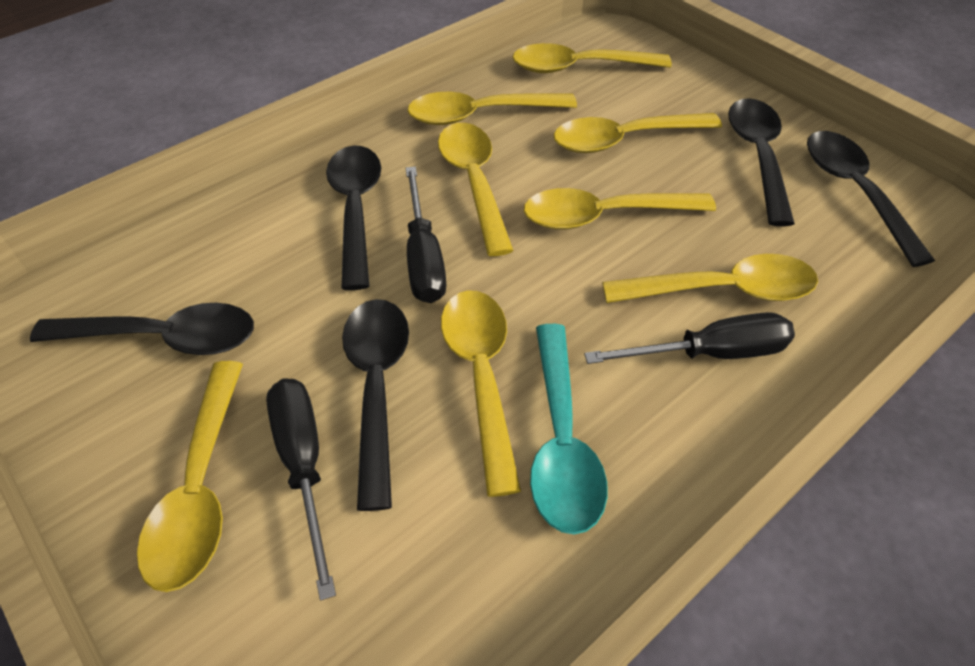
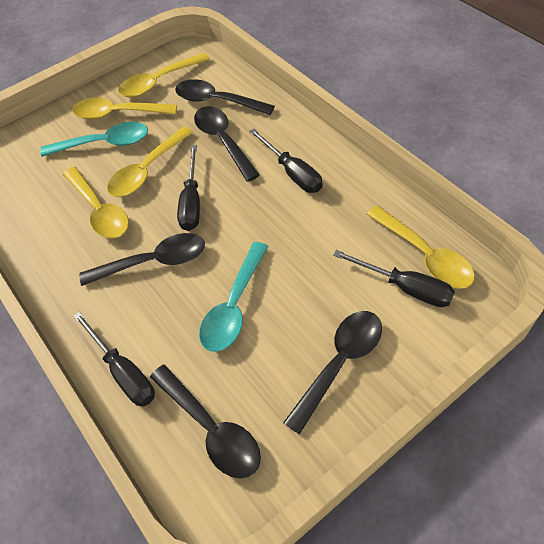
black screwdriver: [266,378,336,601] [405,167,446,303] [584,312,795,364] = 3 -> [73,312,155,407] [177,145,200,231] [249,129,323,193] [333,250,455,307] = 4
turquoise spoon: [530,324,608,535] = 1 -> [40,122,148,157] [199,242,269,352] = 2
yellow spoon: [137,361,243,592] [408,92,577,125] [438,123,514,256] [441,290,521,497] [513,43,672,73] [524,188,716,230] [554,113,722,153] [602,254,818,303] = 8 -> [63,167,129,238] [72,97,177,120] [107,126,193,197] [118,53,210,98] [367,206,475,289] = 5

